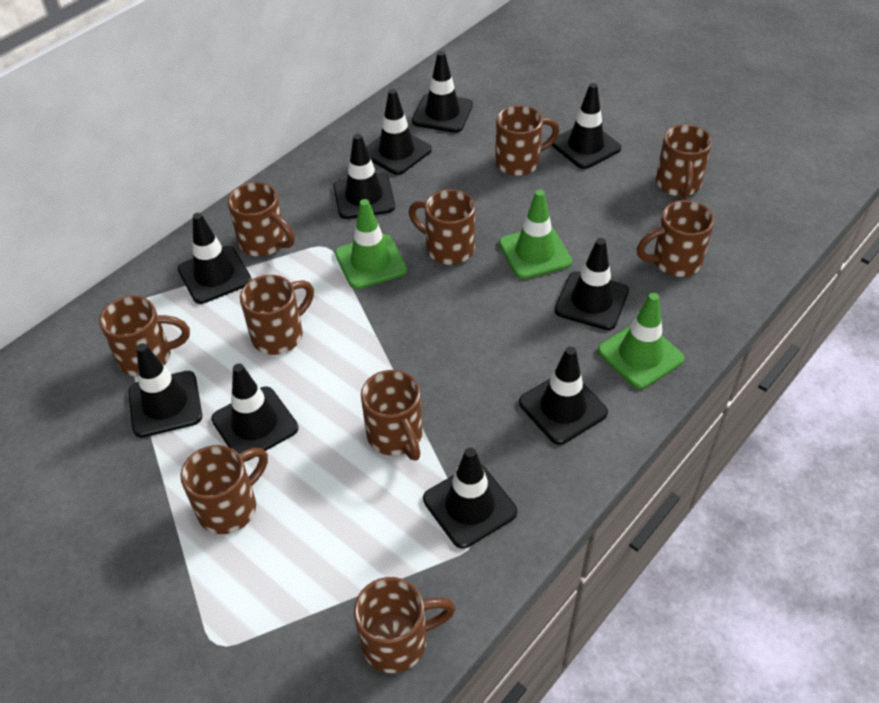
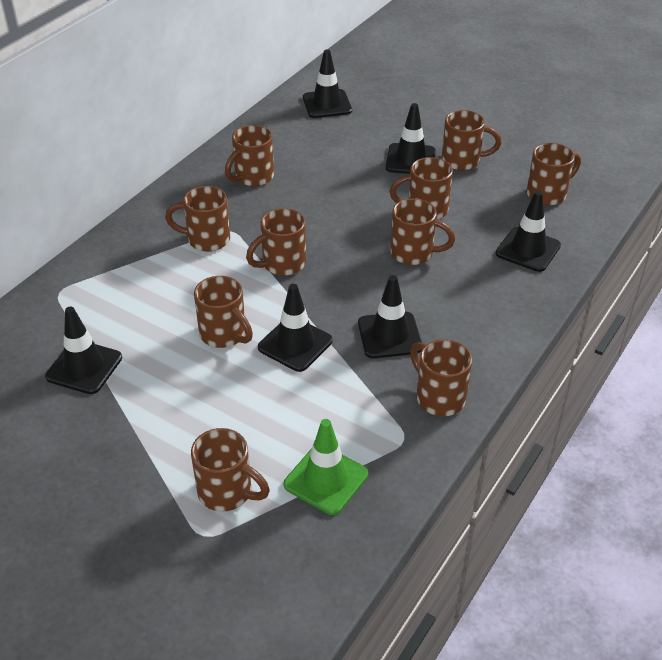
black traffic cone: [128,344,202,438] [178,213,252,304] [211,363,298,461] [333,134,395,219] [366,89,432,175] [412,51,473,133] [423,447,517,549] [519,346,608,445] [552,83,621,169] [555,238,629,330] = 10 -> [45,307,122,394] [258,284,333,372] [303,50,352,118] [358,275,422,358] [386,103,436,174] [496,191,561,272] = 6
green traffic cone: [335,199,407,289] [499,190,572,279] [598,293,684,389] = 3 -> [284,419,368,515] = 1

